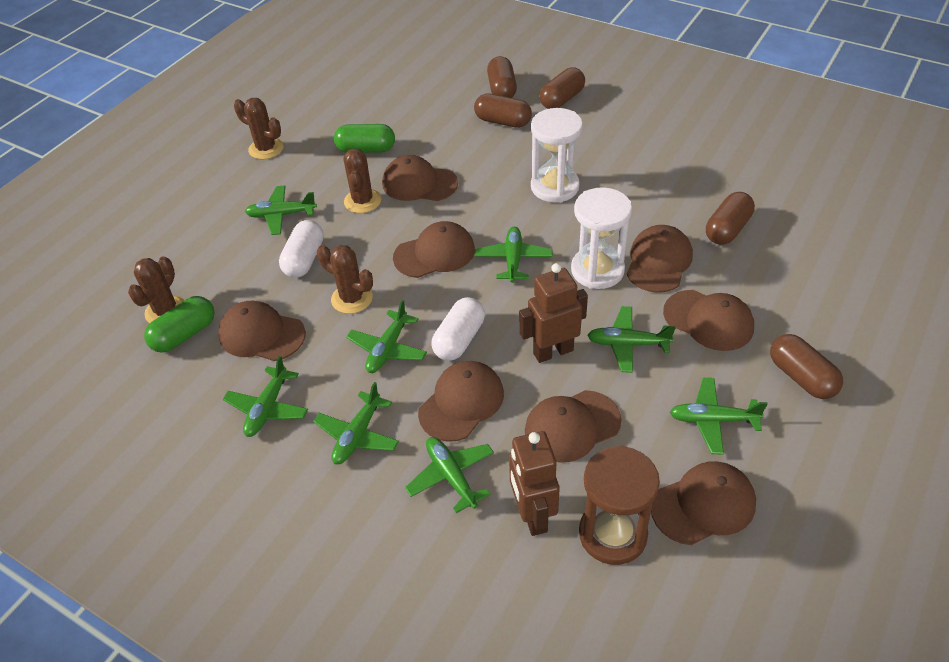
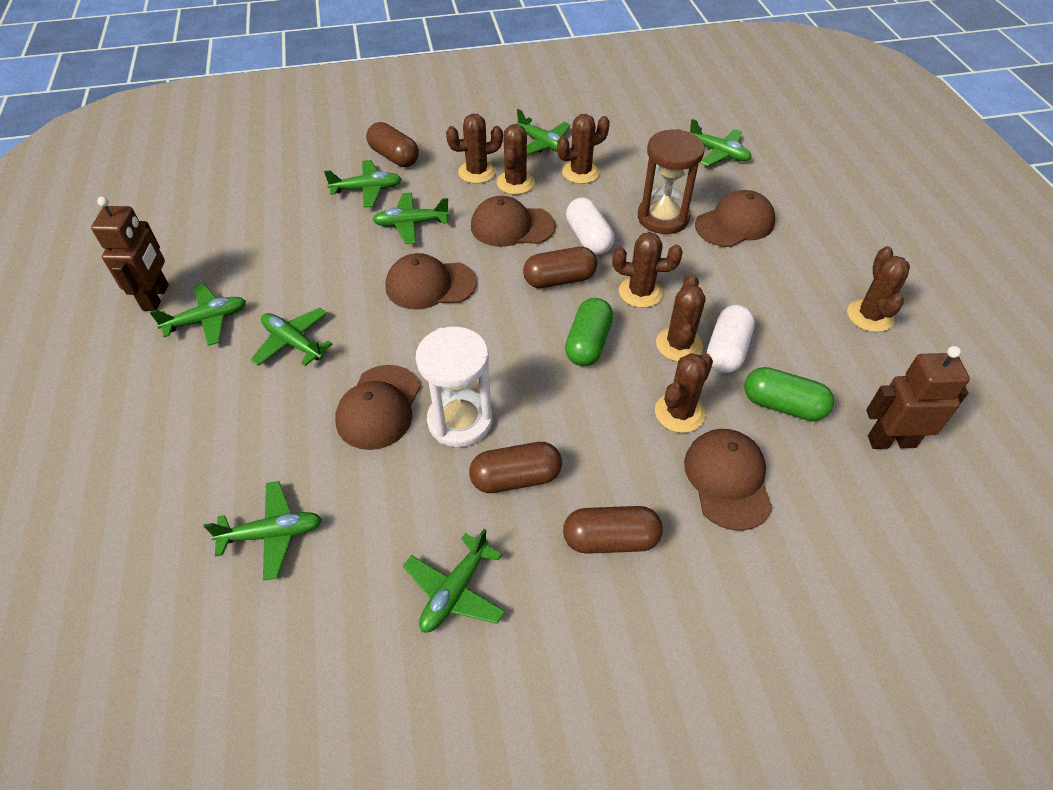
brown cactus: [128,256,185,323] [234,98,283,160] [317,245,373,314] [343,148,381,213] = 4 -> [446,114,503,184] [496,124,535,195] [557,114,610,184] [612,232,683,308] [655,353,713,433] [656,274,705,362] [847,246,910,332] = 7
brown cap: [218,301,306,361] [382,155,458,201] [393,221,475,278] [418,361,504,442] [525,390,622,463] [627,225,693,293] [651,461,756,545] [663,290,754,351] = 8 -> [335,365,420,450] [386,253,477,310] [471,196,556,247] [684,429,772,531] [695,190,775,247] = 5
brown capsule: [474,93,532,128] [487,56,517,98] [539,67,585,109] [706,192,755,245] [770,334,843,399] = 5 -> [366,122,419,167] [469,442,562,493] [523,247,598,288] [563,506,663,554] = 4
white hourglass: [531,108,583,203] [571,187,632,289] = 2 -> [416,327,492,447] = 1

